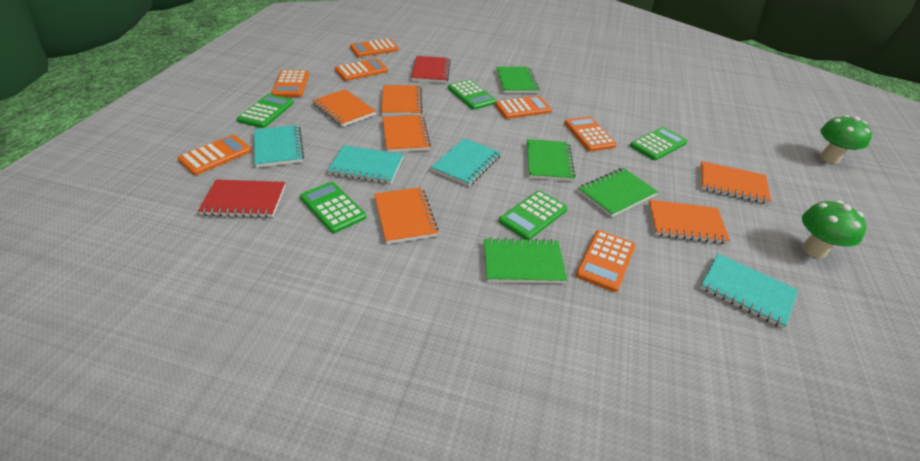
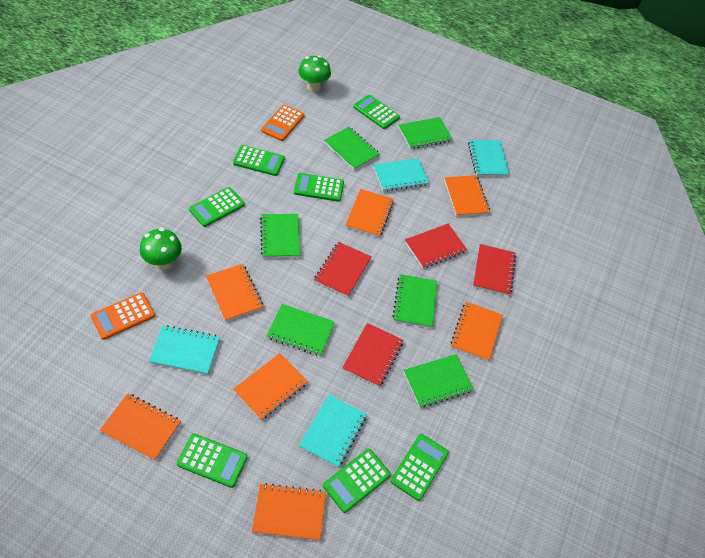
green calculator: [237,94,294,128] [300,182,366,233] [448,80,496,110] [499,190,568,240] [630,127,688,161] = 5 -> [177,434,248,488] [189,187,245,227] [233,145,285,176] [294,173,344,202] [323,449,391,513] [353,95,400,129] [391,434,449,501] = 7
green notebook: [484,237,567,284] [496,67,539,93] [527,139,576,181] [578,168,658,217] = 4 -> [260,214,301,258] [267,304,335,356] [324,127,380,170] [393,274,437,328] [399,117,453,149] [404,354,474,408] = 6
orange calculator: [178,135,252,175] [271,70,309,97] [335,58,388,81] [350,39,399,57] [495,96,552,119] [564,116,617,152] [576,230,636,292] = 7 -> [91,292,155,340] [261,105,304,141] = 2
orange notebook: [312,89,376,127] [374,187,439,244] [381,85,422,115] [382,115,431,152] [648,200,730,244] [700,161,771,204] = 6 -> [100,393,181,460] [206,264,263,321] [233,353,308,420] [252,483,326,541] [345,189,394,237] [444,175,490,217] [451,302,503,361] = 7
red notebook: [198,179,285,218] [411,56,451,83] = 2 -> [314,242,372,297] [342,323,403,387] [405,224,467,268] [473,244,516,296] = 4

